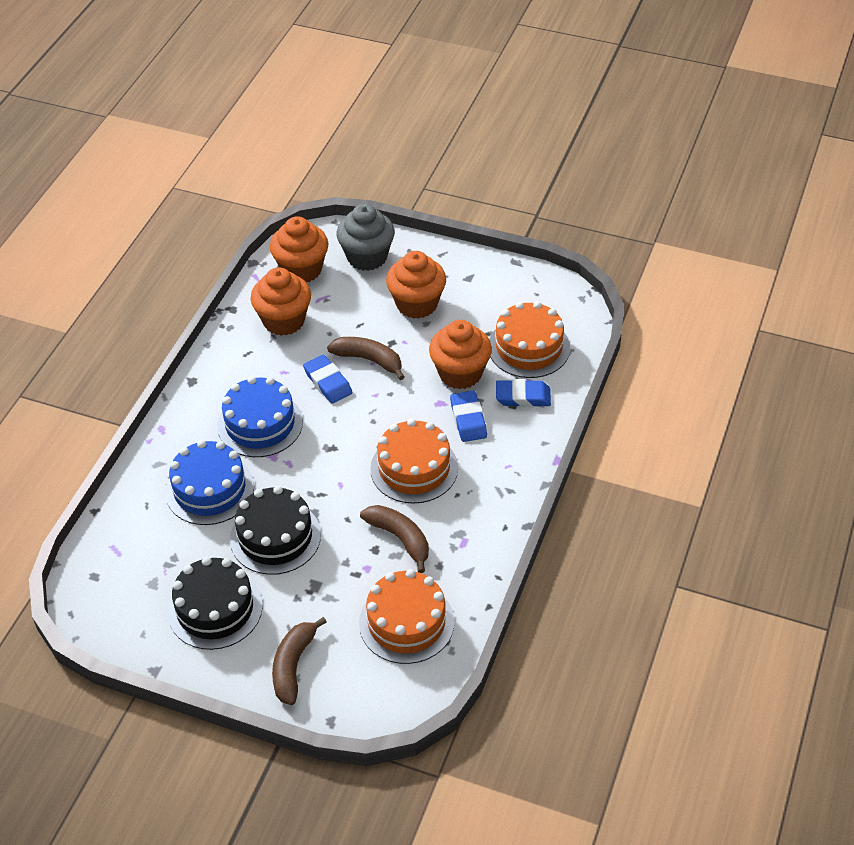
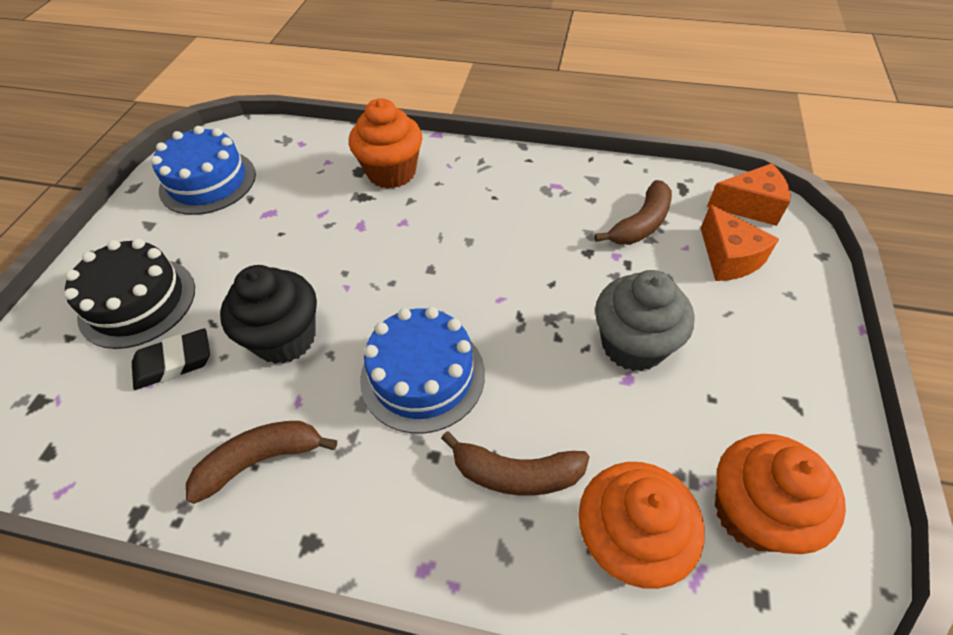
black cake: [168,557,263,650] [230,486,321,575] = 2 -> [64,239,195,349] = 1
black cupcake: none = 0 -> [220,265,317,364] = 1
black eraser: none = 0 -> [132,328,210,390] = 1
blue eraser: [303,355,352,404] [450,391,487,442] [496,379,551,407] = 3 -> none = 0
orange cake: [359,569,454,664] [370,419,458,504] [489,301,570,378] = 3 -> none = 0
orange cheese: none = 0 -> [701,205,779,281] [707,163,791,226] = 2
orange cupcake: [251,267,311,336] [270,216,328,282] [386,251,446,319] [429,320,492,389] = 4 -> [349,98,422,189] [579,462,705,589] [715,434,846,554] = 3

